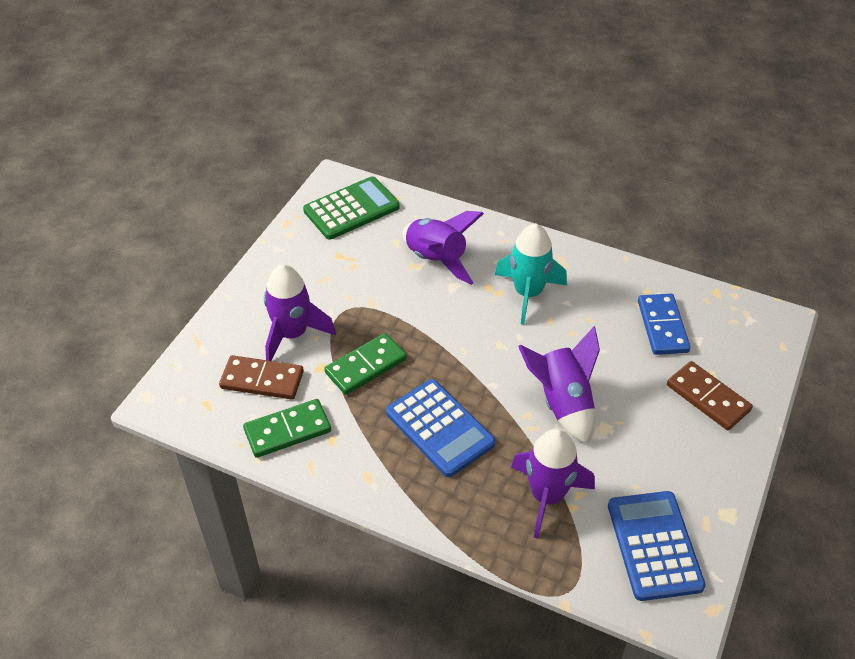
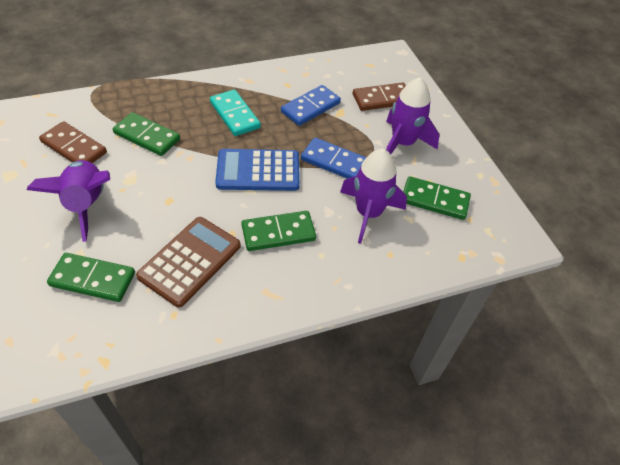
blue calculator: [386,379,496,477] [608,491,706,601] = 2 -> [215,149,300,191] = 1
blue domino: [638,294,691,355] = 1 -> [281,85,341,126] [301,138,367,179] = 2
brown calculator: none = 0 -> [136,217,241,308] = 1
green calculator: [303,176,400,239] = 1 -> none = 0
green domino: [243,399,331,458] [324,333,407,395] = 2 -> [47,253,135,302] [113,112,180,156] [242,211,316,251] [403,176,471,220] = 4
purple rocket: [264,264,336,361] [402,211,484,285] [511,429,595,539] [518,326,600,444] = 4 -> [27,160,110,242] [340,149,407,244] [386,77,439,154] = 3
turquoise domino: none = 0 -> [210,90,261,136] = 1
turquoise rocket: [495,223,567,325] = 1 -> none = 0

